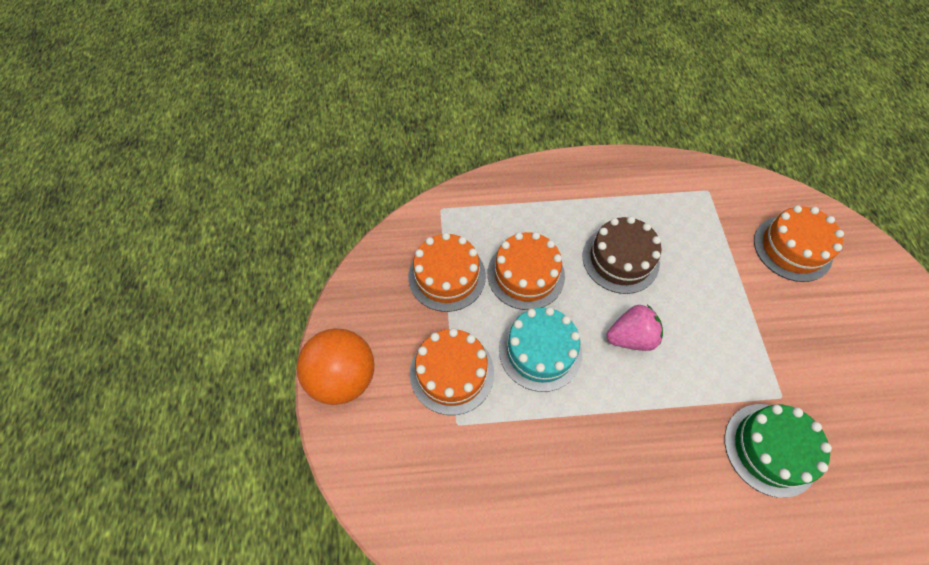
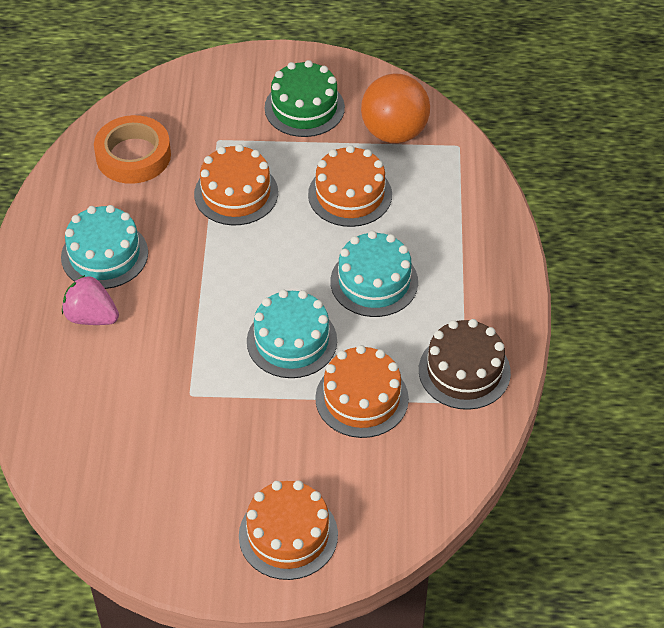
orange tape: none = 0 -> [94,115,171,184] = 1
turquoise cake: [499,307,582,392] = 1 -> [61,205,148,289] [247,289,337,378] [330,231,418,317] = 3

